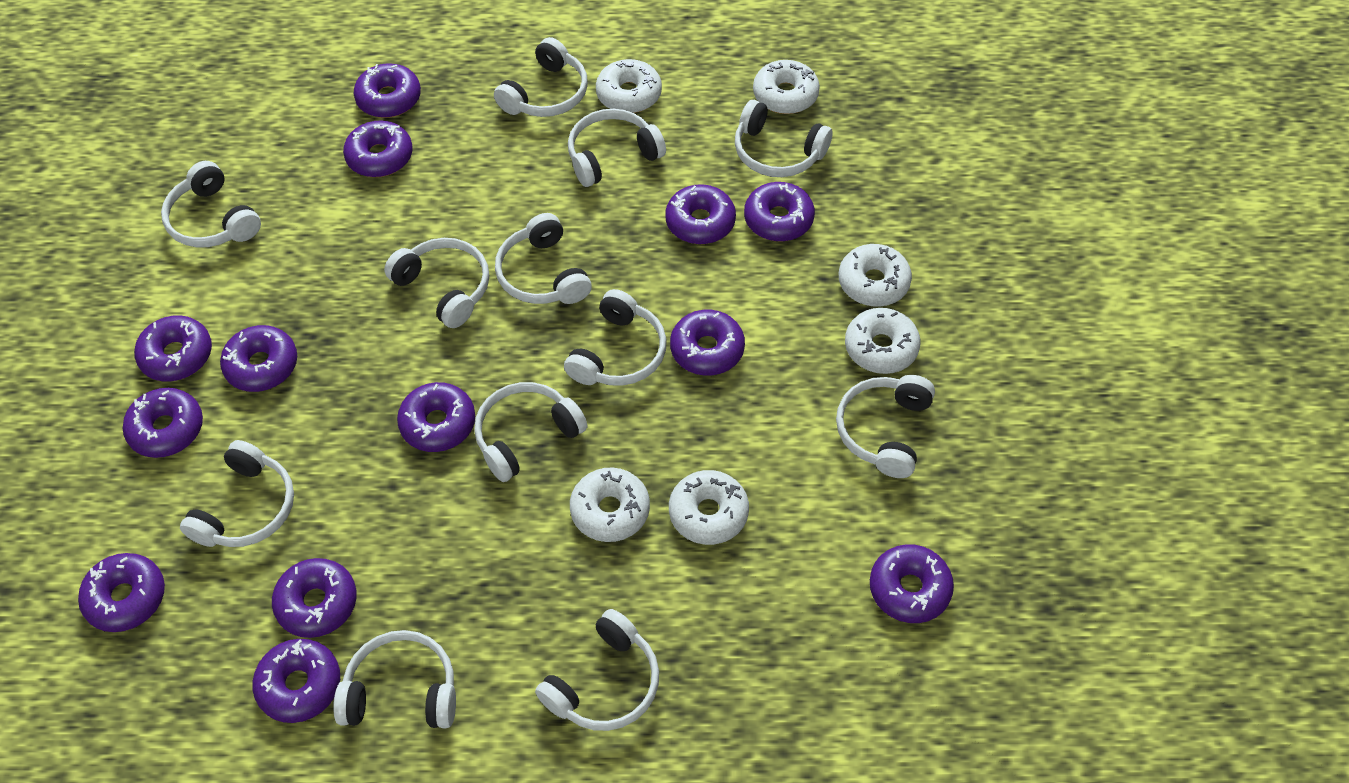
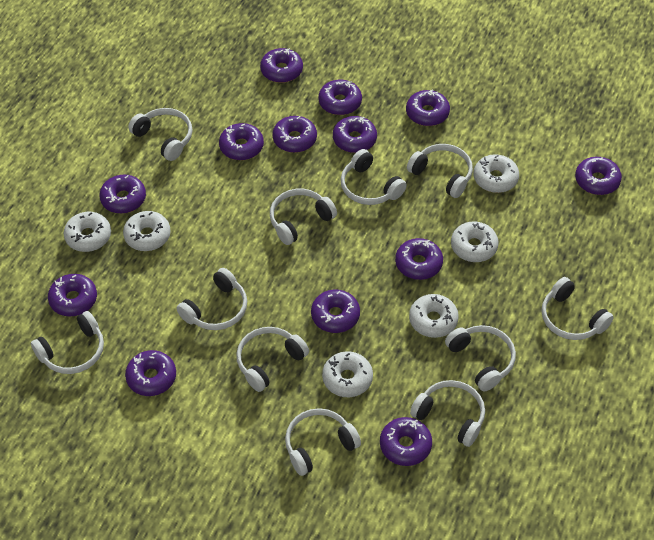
white headphones: [161,161,261,247] [180,440,294,547] [333,630,456,728] [384,238,489,328] [474,382,588,482] [494,37,588,117] [495,213,592,304] [535,609,659,731] [564,289,667,386] [568,109,666,187] [735,100,833,177] [836,375,935,478] = 12 -> [31,311,104,374] [128,108,192,161] [177,268,247,330] [236,327,309,392] [270,189,337,245] [285,408,361,476] [340,149,407,205] [407,144,473,198] [410,380,485,447] [445,325,516,391] [541,277,614,340] = 11

